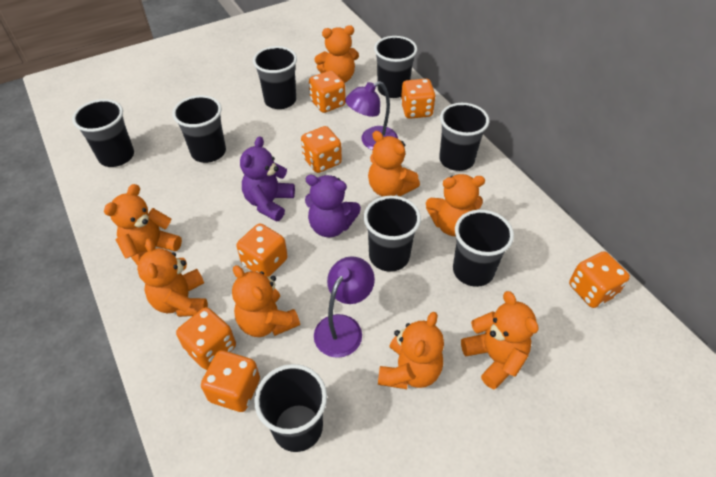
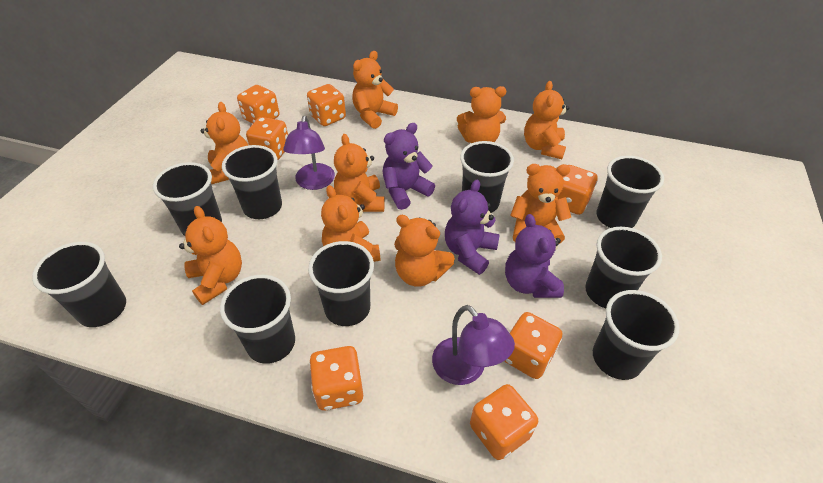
black cup: [72,99,134,167] [172,95,226,163] [253,46,297,109] [254,364,327,452] [364,196,421,272] [374,36,417,98] [439,103,489,171] [453,210,514,287] = 8 -> [32,242,126,327] [153,162,222,234] [220,275,295,364] [222,145,282,219] [308,241,374,326] [460,141,514,213] [585,227,662,308] [593,290,680,380] [597,156,664,228] = 9
orange teddy bear: [104,184,182,266] [137,239,208,317] [232,265,300,337] [314,25,359,83] [368,131,420,197] [378,312,444,389] [426,174,485,236] [461,291,538,389] = 8 -> [179,206,242,305] [201,102,248,184] [321,185,380,262] [334,134,385,212] [352,51,398,129] [394,215,455,287] [457,86,506,143] [510,164,571,244] [524,81,569,159] = 9
purple teddy bear: [240,136,295,222] [305,175,361,237] = 2 -> [383,123,435,210] [445,180,499,275] [505,214,564,298] = 3

